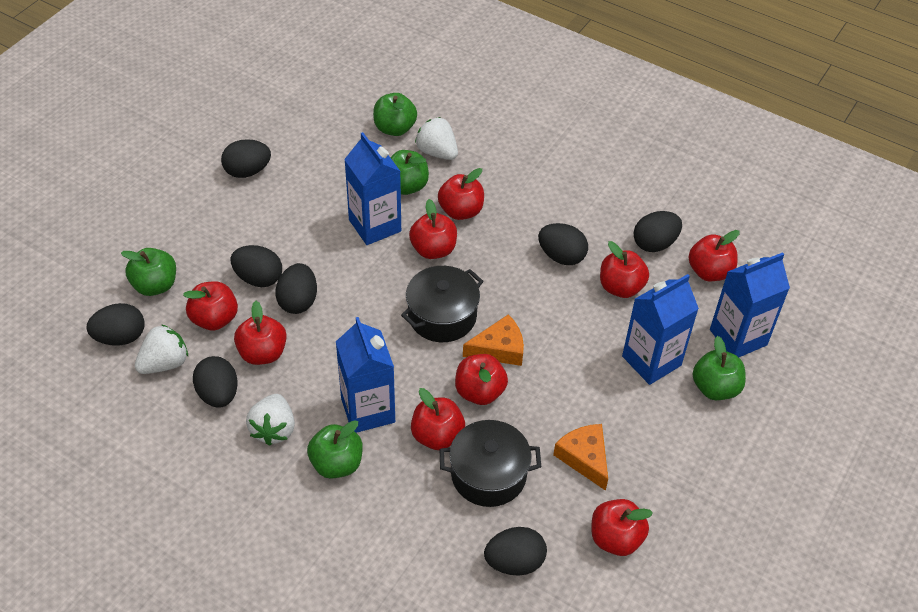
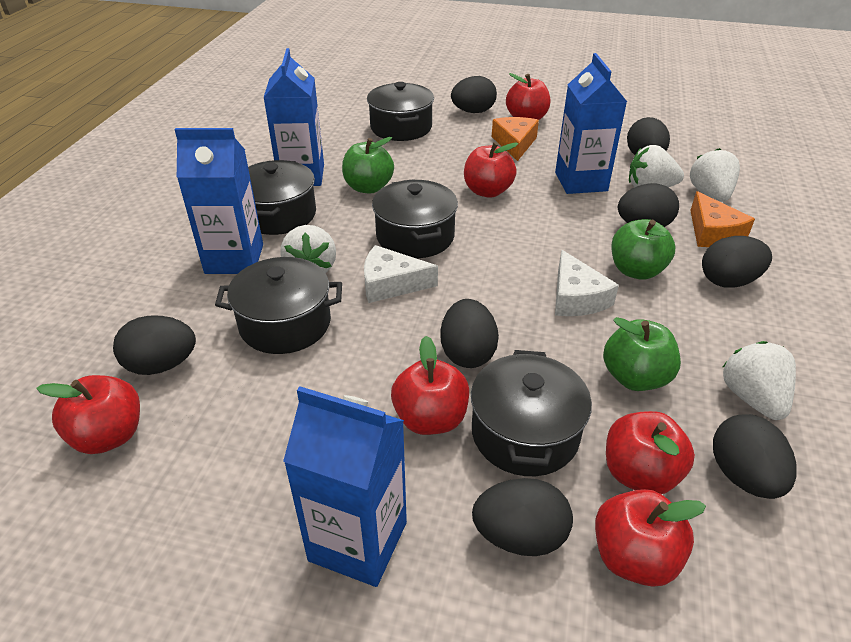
black pot: [401,266,483,342] [440,420,541,507] = 2 -> [215,257,342,354] [248,160,316,235] [367,82,434,141] [372,179,458,258] [471,350,592,476] = 5
green apple: [121,248,176,296] [307,420,363,479] [373,93,417,136] [390,150,429,195] [693,336,746,400] = 5 -> [342,137,394,193] [603,317,681,391] [611,219,676,280] = 3
red apple: [183,281,238,331] [234,301,287,365] [409,199,457,259] [411,388,465,450] [438,168,484,220] [455,354,508,405] [591,499,653,556] [600,241,649,298] [689,230,739,281] = 9 -> [36,375,140,454] [391,336,469,435] [464,142,518,198] [506,73,551,120] [595,489,706,587] [606,411,695,494] = 6
white cheese: none = 0 -> [364,245,438,303] [555,250,619,316] = 2
white strawberry: [135,324,188,374] [246,394,295,446] [415,117,458,160] = 3 -> [280,225,336,273] [629,145,684,187] [690,148,740,202] [723,341,796,420] = 4

